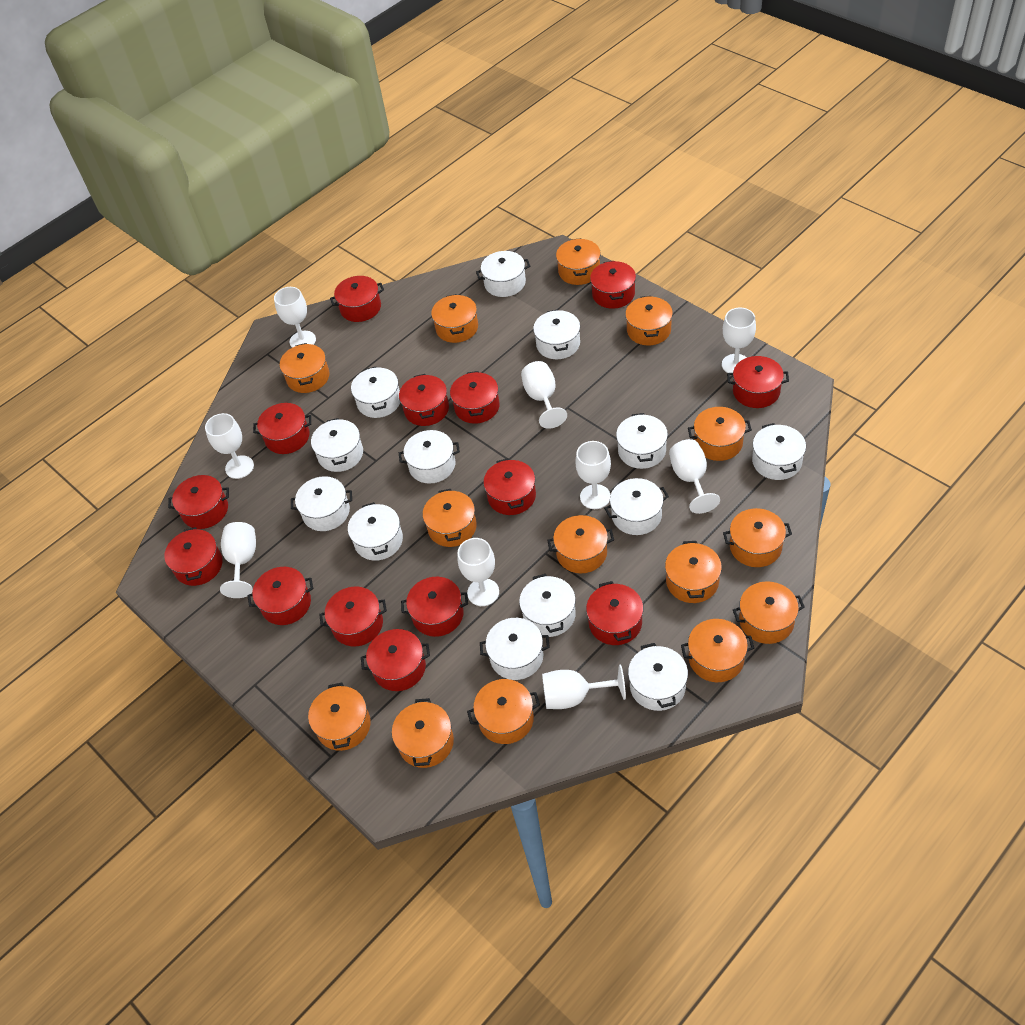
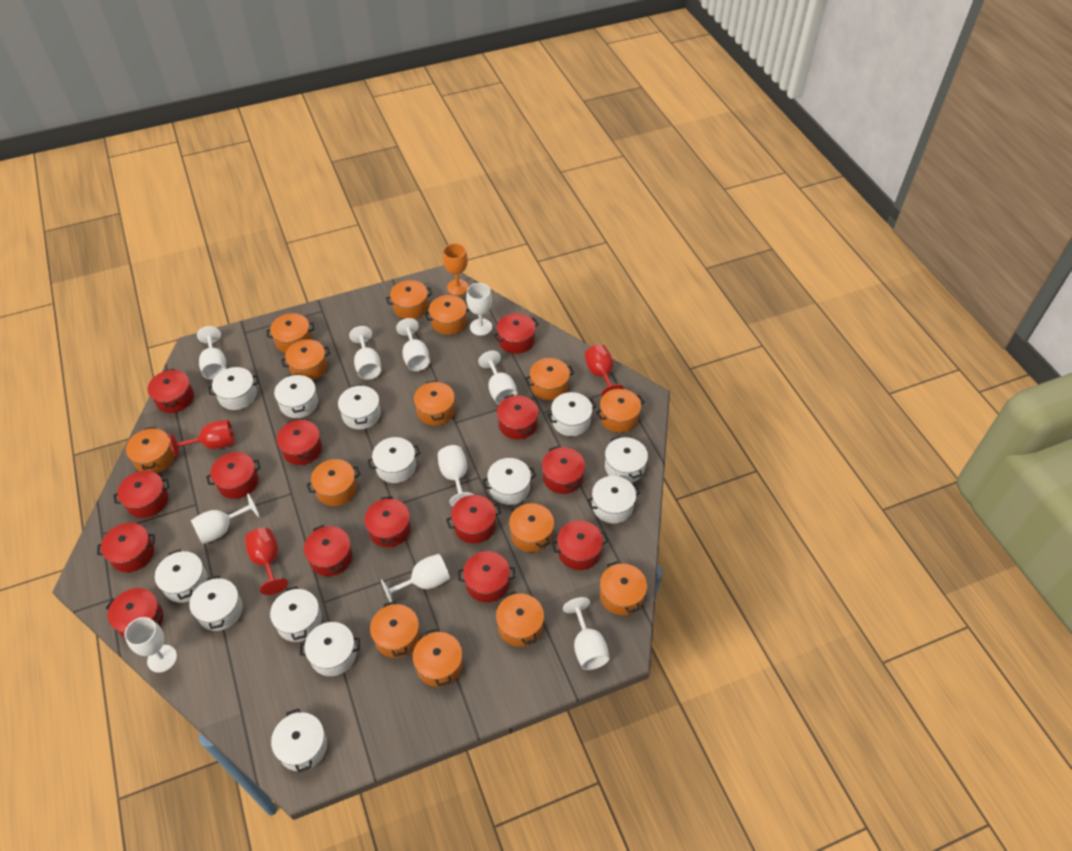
orange goblet: none = 0 -> [443,243,469,295] = 1
red goblet: none = 0 -> [169,420,235,458] [245,528,288,595] [584,344,624,397] = 3
white goblet: [205,413,254,479] [220,522,256,598] [274,287,316,348] [457,538,499,606] [521,361,567,429] [542,665,626,709] [575,441,611,509] [669,439,720,514] [722,308,756,373] = 9 -> [125,617,177,673] [190,494,260,544] [197,326,227,380] [349,326,381,380] [381,554,450,605] [396,318,430,371] [438,445,474,507] [466,283,492,336] [478,351,518,405] [563,597,610,670] = 10

